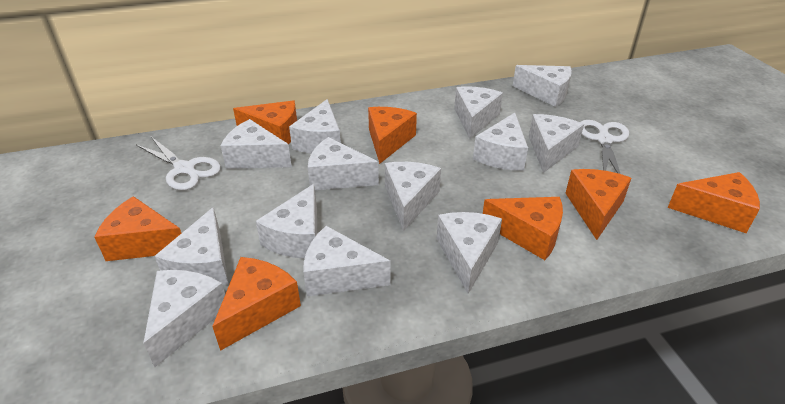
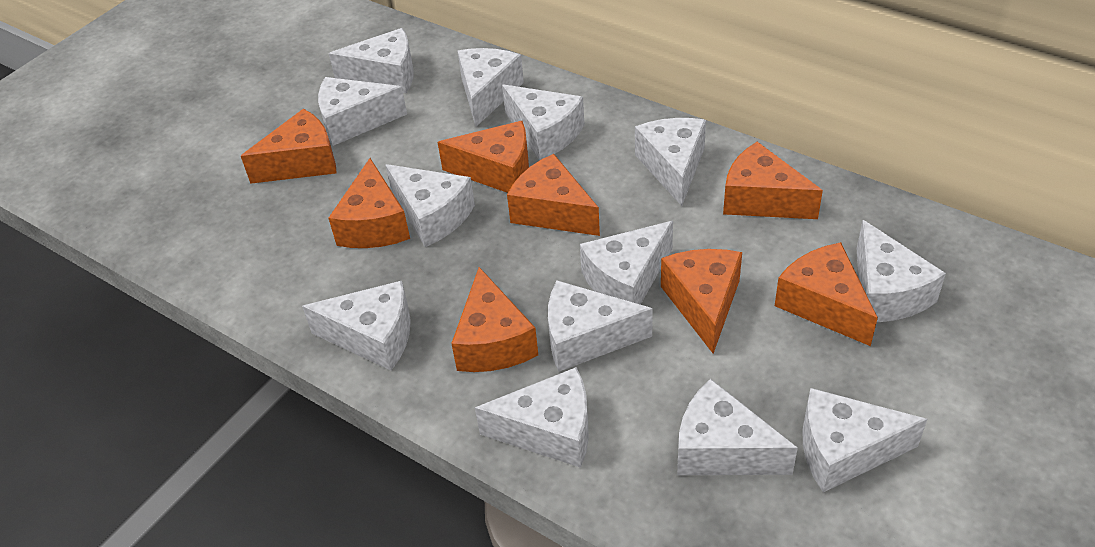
orange cheese: [95,196,181,261] [212,257,301,351] [233,100,297,144] [368,107,417,164] [483,197,563,260] [566,169,631,240] [668,172,760,233] = 7 -> [241,109,337,184] [328,158,410,248] [438,121,529,193] [451,267,538,372] [507,154,600,236] [661,249,742,354] [723,142,823,219] [775,242,878,346] = 8
white scissors: [136,137,221,190] [580,120,629,174] = 2 -> none = 0

